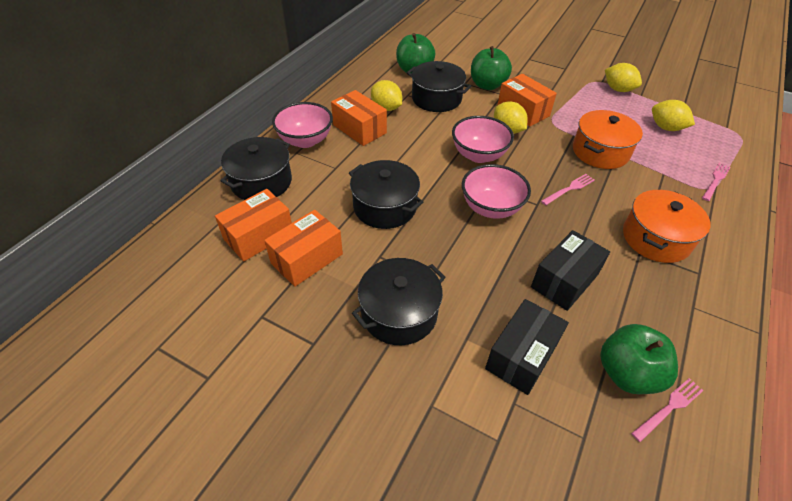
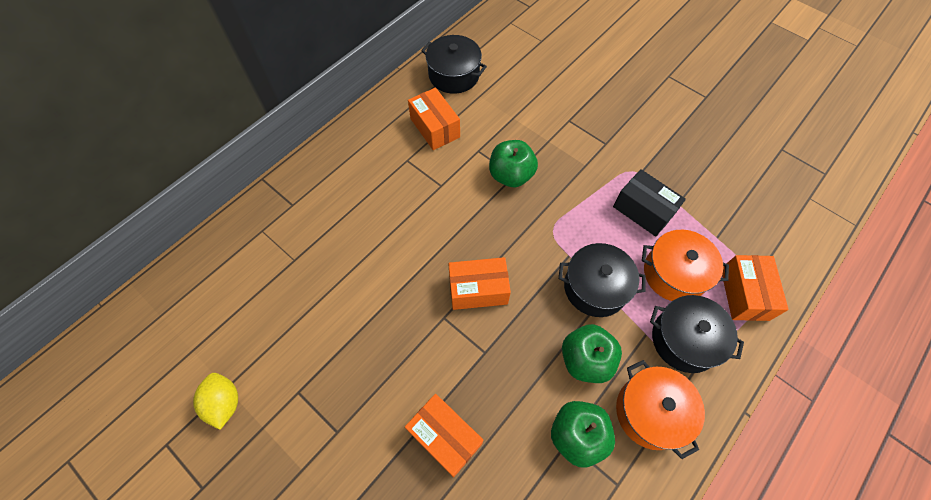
black box: [485,299,569,395] [531,230,610,311] = 2 -> [613,169,686,237] = 1
black pot: [220,137,292,200] [349,160,423,229] [352,258,445,345] [407,61,471,112] = 4 -> [421,35,487,94] [559,243,646,317] [650,295,744,373] = 3
pink bowl: [272,102,333,148] [452,116,514,163] [462,164,531,219] = 3 -> none = 0
pink fork: [541,174,595,205] [631,378,704,442] [702,163,730,201] = 3 -> none = 0
yellow lemon: [371,80,402,111] [494,101,528,134] [605,63,642,92] [652,100,695,131] = 4 -> [193,373,238,430] = 1

